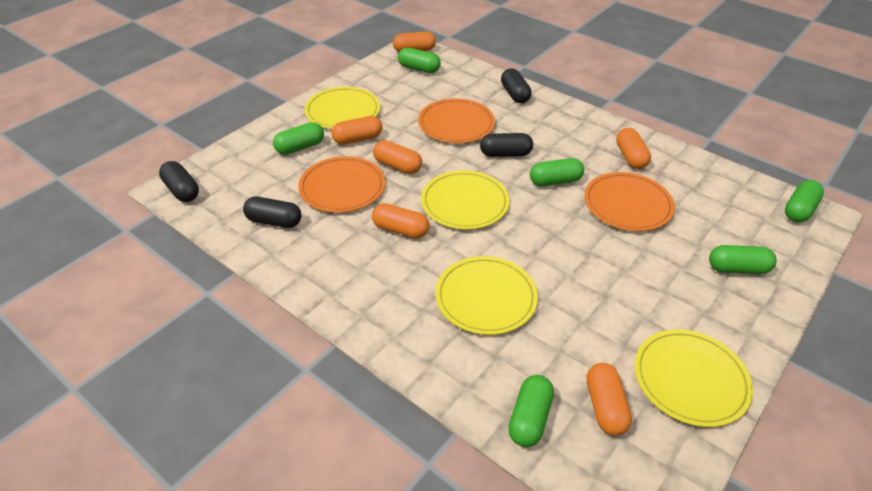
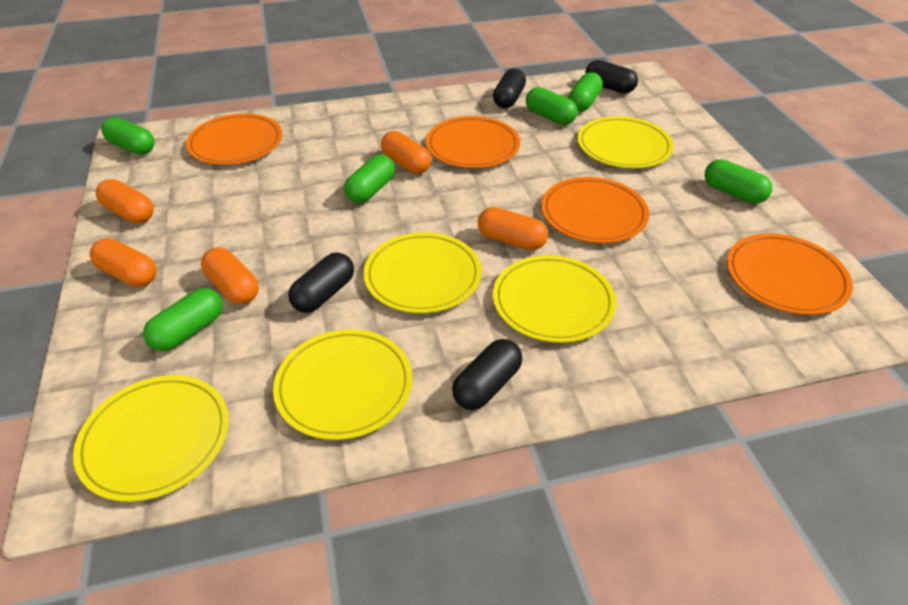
orange capsule: [331,116,383,145] [372,203,430,238] [373,140,422,174] [393,31,436,52] [587,363,632,436] [616,128,651,169] = 6 -> [90,238,157,287] [96,179,154,224] [201,248,259,304] [381,131,431,174] [478,207,548,250] = 5
orange plate: [298,156,385,213] [418,98,495,143] [584,172,675,231] = 3 -> [186,113,282,165] [426,116,520,168] [541,177,649,243] [727,233,853,315] = 4
yellow plate: [305,87,380,129] [421,170,510,230] [435,256,538,335] [634,329,753,427] = 4 -> [73,375,229,502] [273,329,413,440] [363,232,482,313] [493,255,616,343] [578,116,674,169] = 5

